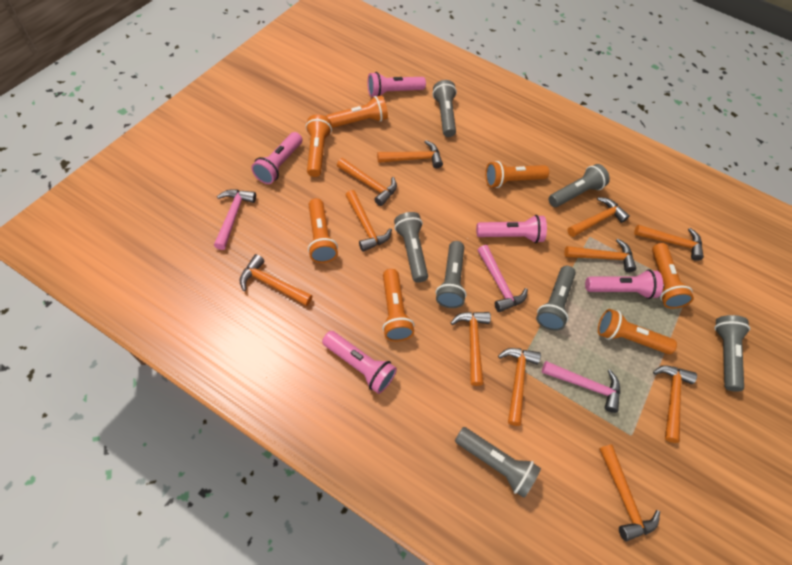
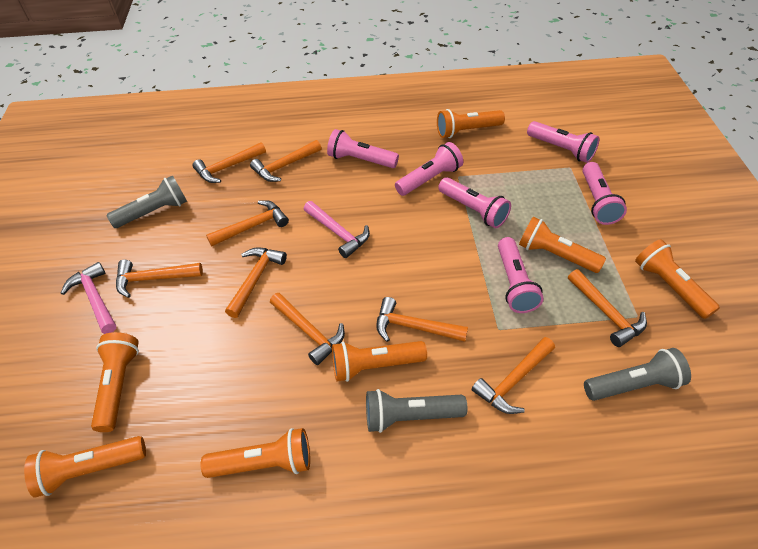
grey flashlight: [394,212,428,282] [432,80,457,137] [436,241,467,308] [455,427,541,498] [536,266,576,331] [549,164,610,207] [714,315,750,392] = 7 -> [107,175,187,228] [366,389,468,433] [584,348,691,401] = 3
orange hammer: [240,254,312,306] [337,158,397,206] [345,190,392,252] [377,140,443,168] [451,312,491,386] [498,348,541,426] [564,239,636,272] [567,197,630,237] [599,444,660,541] [634,225,704,261] [653,365,697,443] = 11 -> [116,260,203,298] [192,142,266,183] [206,200,289,246] [225,248,287,318] [250,140,321,182] [270,293,345,365] [376,297,468,342] [472,337,555,414] [568,269,647,347] = 9
pink flashlight: [251,132,302,184] [322,331,397,394] [368,72,426,97] [476,215,547,243] [585,269,663,299] = 5 -> [327,129,399,168] [395,142,463,196] [438,177,511,228] [498,237,544,313] [527,121,600,163] [582,162,627,225] = 6
pink hammer: [214,190,256,250] [478,245,528,312] [542,361,620,413] = 3 -> [61,262,116,334] [304,201,370,258] = 2

